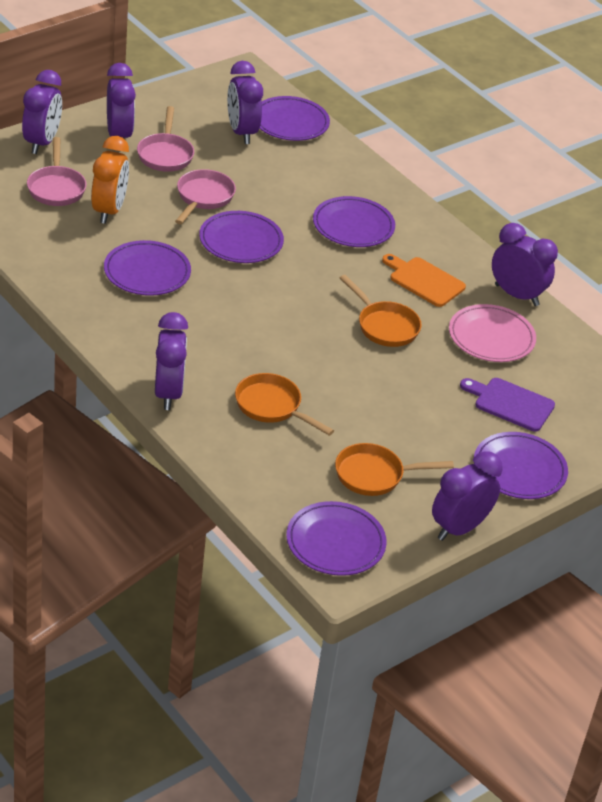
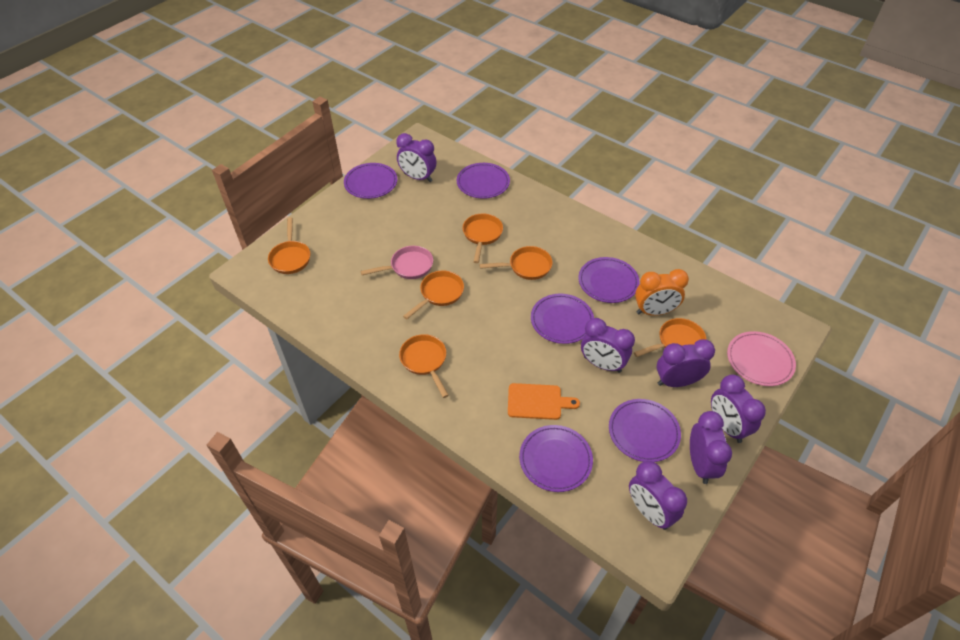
orange pan: [235,373,334,436] [335,443,454,496] [340,275,422,347] = 3 -> [268,217,310,274] [399,334,449,398] [403,270,464,319] [463,213,503,263] [479,246,553,280] [634,318,707,357] = 6
pink pan: [27,137,87,206] [137,106,194,172] [175,169,236,224] = 3 -> [360,246,433,279] = 1
purple cutting board: [460,378,555,432] = 1 -> none = 0

